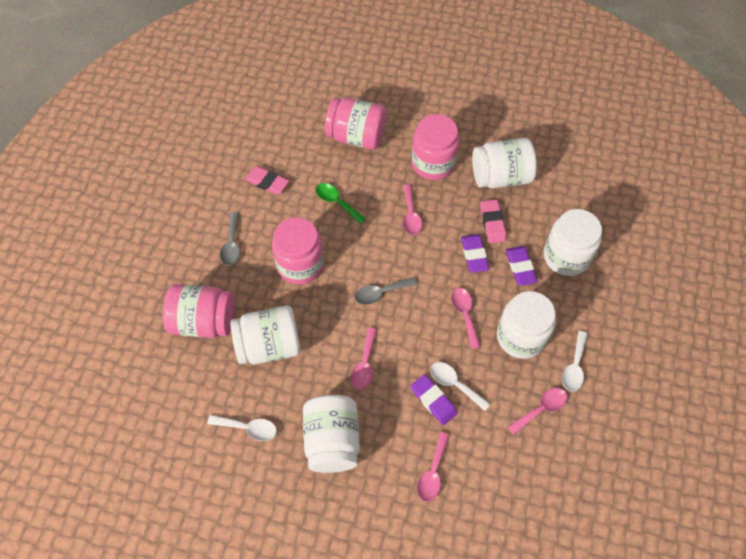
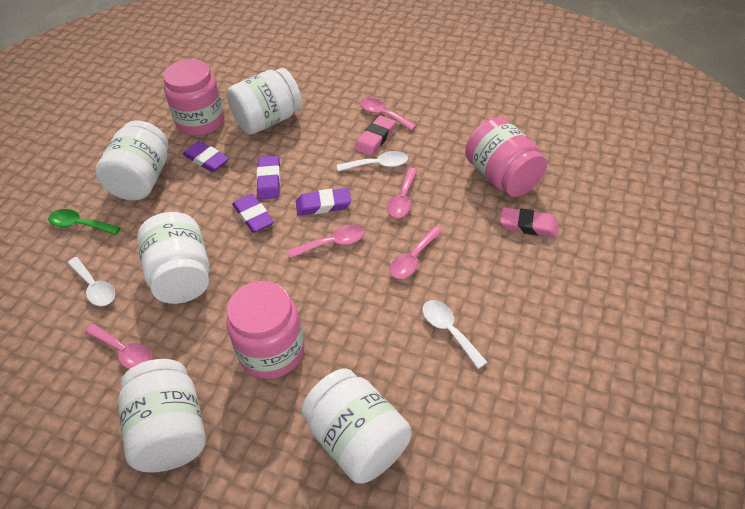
grey spoon: [220,212,240,266] [355,277,417,305] = 2 -> none = 0
pink jar: [163,284,235,338] [272,217,324,285] [325,97,387,150] [411,114,460,180] = 4 -> [163,59,225,136] [227,281,305,379] [465,117,547,197] = 3
purple eraser: [411,374,457,425] [461,234,489,273] [506,246,537,286] = 3 -> [183,141,229,172] [232,194,274,233] [257,155,280,200] [296,188,351,216] = 4

